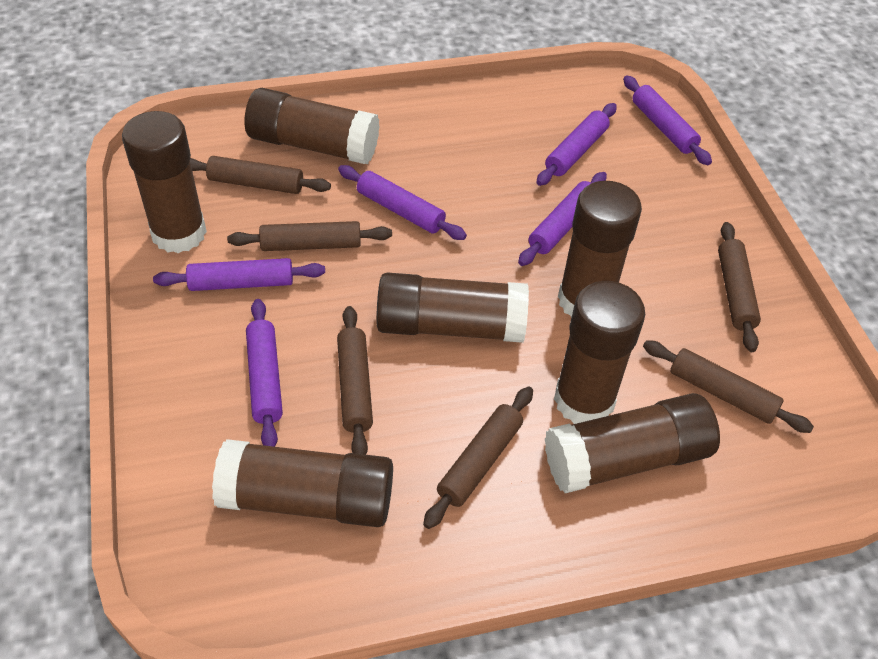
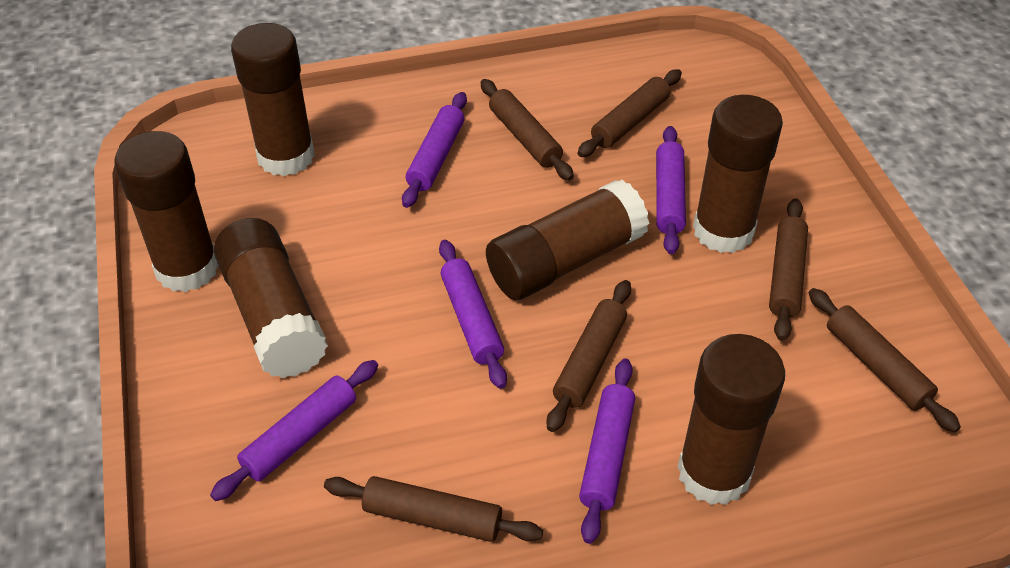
brown glue stick: [122,111,207,253] [212,439,393,527] [244,88,380,164] [376,272,529,343] [545,393,720,493] [554,281,645,424] [558,181,642,317] = 7 -> [114,131,219,292] [214,218,328,378] [231,23,315,176] [486,180,649,300] [678,334,785,505] [693,95,783,253] = 6
purple rolling pin: [153,258,325,291] [246,299,283,447] [338,165,467,240] [518,172,607,266] [536,103,617,186] [623,76,712,165] = 6 -> [210,360,378,501] [402,92,467,208] [439,240,507,389] [579,359,635,544] [656,126,686,254] = 5

